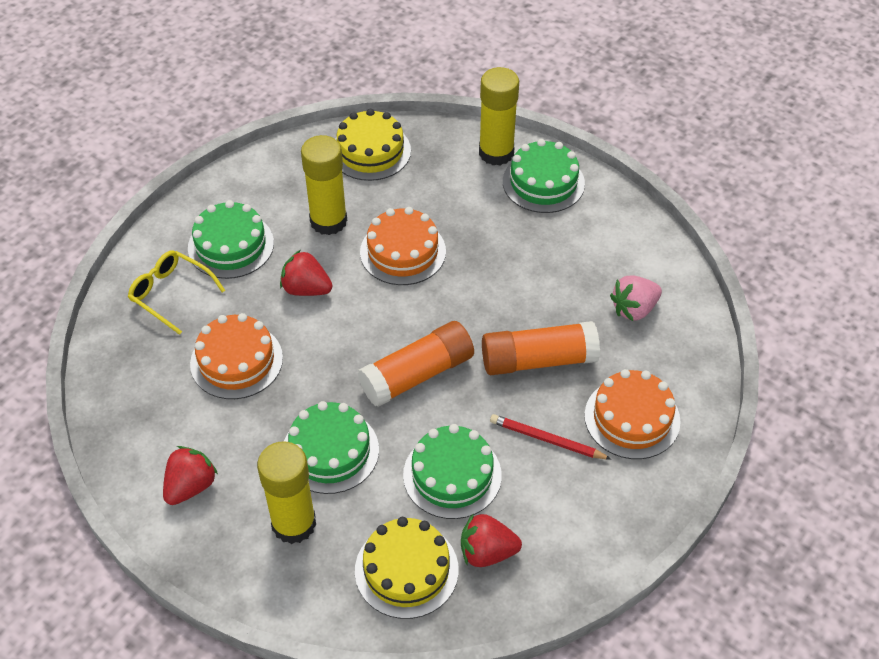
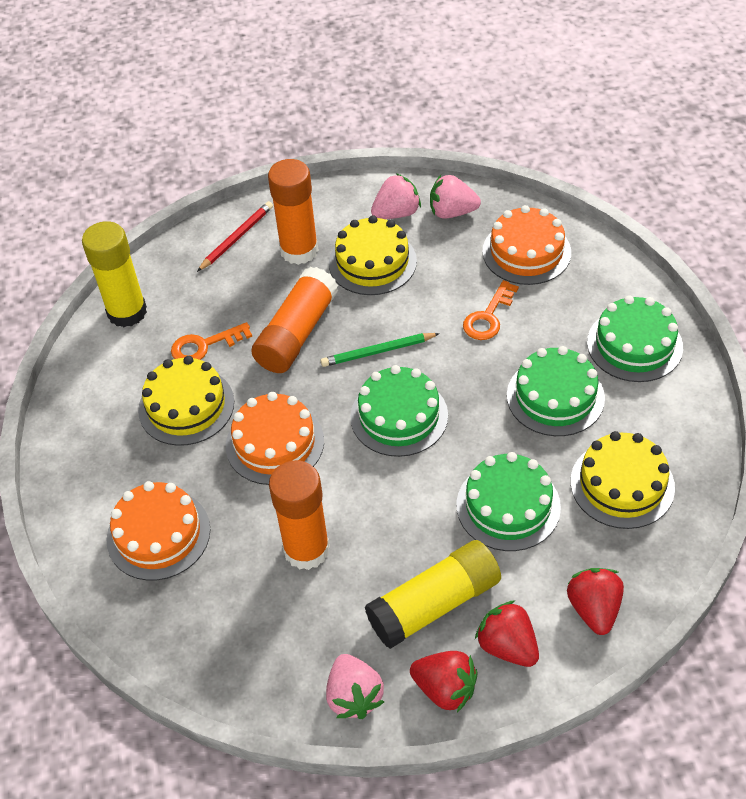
green pencil: none = 0 -> [321,333,440,367] = 1
orange glue stick: [357,321,474,407] [482,321,600,375] = 2 -> [251,267,338,373] [268,159,319,265] [269,460,330,570] = 3
orange key: none = 0 -> [171,322,252,360] [463,280,519,340] = 2
pink strawberry: [610,275,662,321] = 1 -> [326,654,384,719] [371,173,421,219] [430,175,481,219] = 3
yellow cake: [335,109,411,181] [355,517,459,619] = 2 -> [138,356,234,446] [329,216,417,295] [571,431,675,529] = 3
yellow glasses: [128,250,226,335] = 1 -> none = 0
yellow glue stick: [257,441,316,544] [301,135,347,235] [479,67,519,165] = 3 -> [82,221,147,327] [365,540,501,649] = 2

